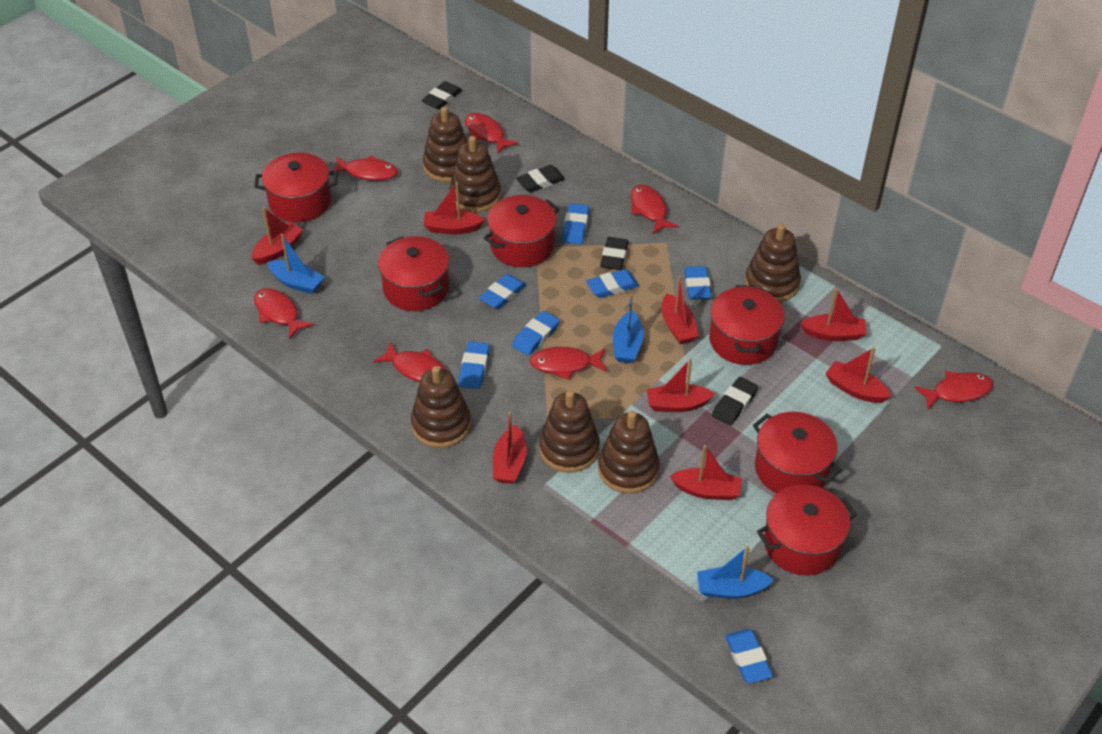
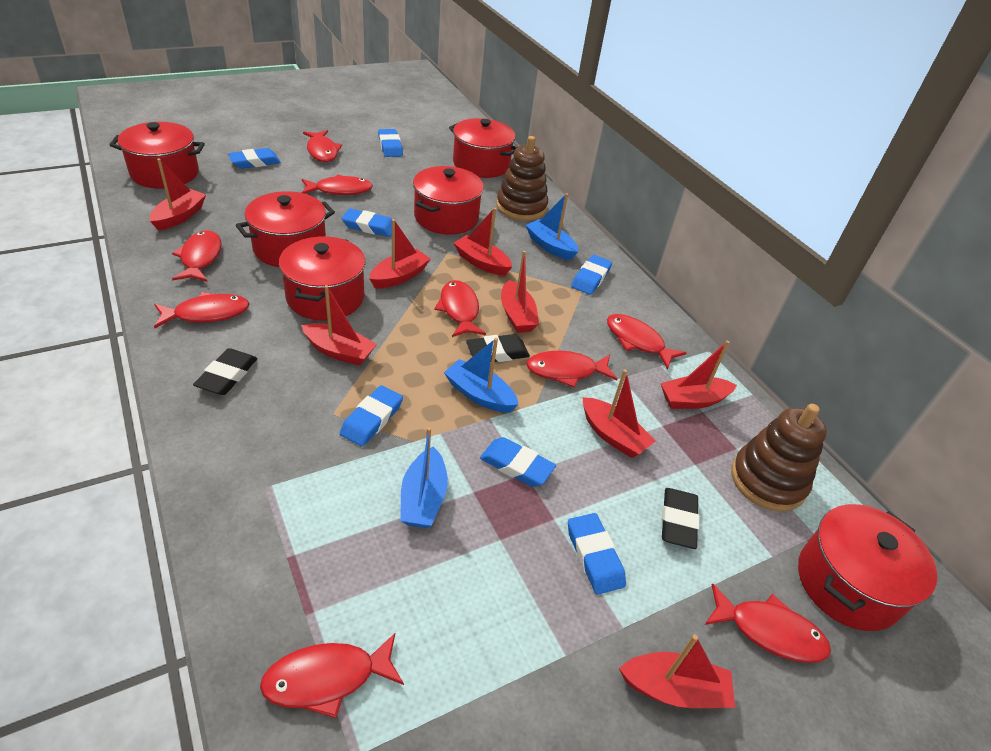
black eraser: [421,81,462,110] [516,165,565,193] [600,237,629,270] [712,377,758,426] = 4 -> [193,348,258,395] [466,334,530,362] [662,488,699,549] = 3
brown stacking toy: [411,366,471,448] [423,107,467,182] [449,136,501,213] [539,390,600,473] [598,411,660,494] [745,224,801,302] = 6 -> [496,136,548,221] [731,404,827,512] = 2
red fish: [254,288,314,340] [332,155,398,181] [373,342,447,382] [465,113,519,154] [530,347,607,380] [631,185,678,234] [914,371,993,410] = 7 -> [154,292,250,328] [172,230,222,282] [260,633,404,718] [302,175,373,195] [303,130,342,162] [434,280,486,337] [526,351,617,388] [607,314,687,369] [705,583,831,663] = 9

